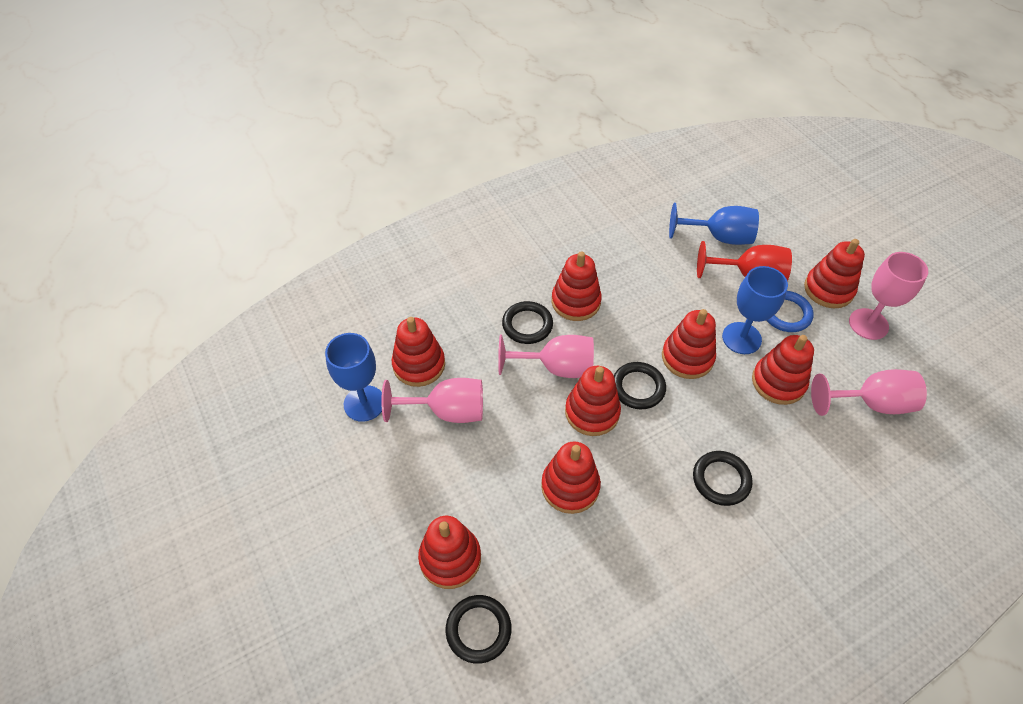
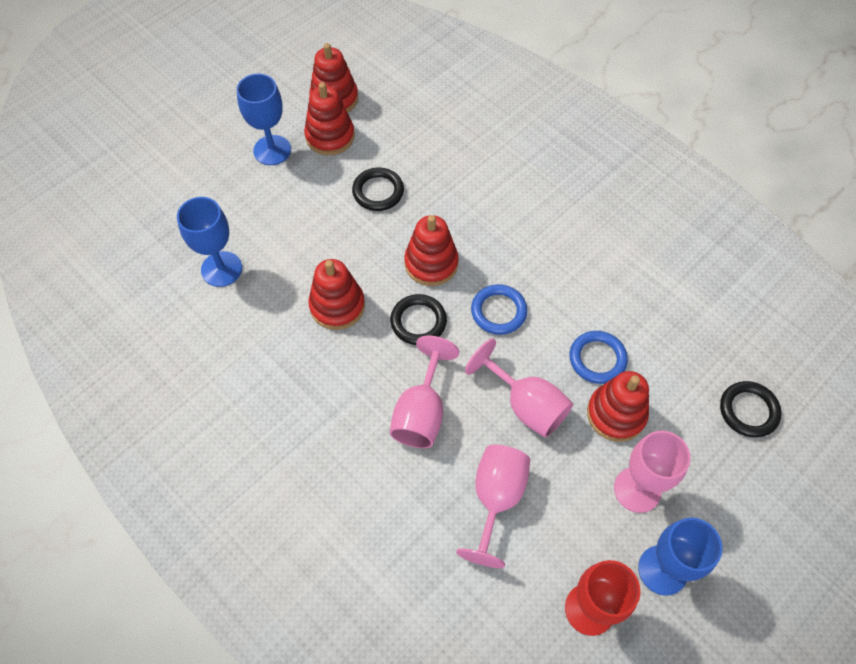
black ring: [445,595,512,664] [502,301,553,344] [614,362,666,409] [693,451,753,506] = 4 -> [352,167,404,211] [390,294,447,345] [720,381,781,438] = 3
blue ring: [766,291,814,332] = 1 -> [471,284,527,335] [570,331,628,384] = 2
red stacking toy: [392,317,445,387] [418,516,481,589] [541,441,601,514] [552,251,602,321] [565,366,621,436] [662,309,716,379] [752,335,814,405] [804,239,865,308] = 8 -> [304,82,355,155] [308,259,365,330] [309,43,358,113] [404,215,459,286] [587,371,649,442] = 5

